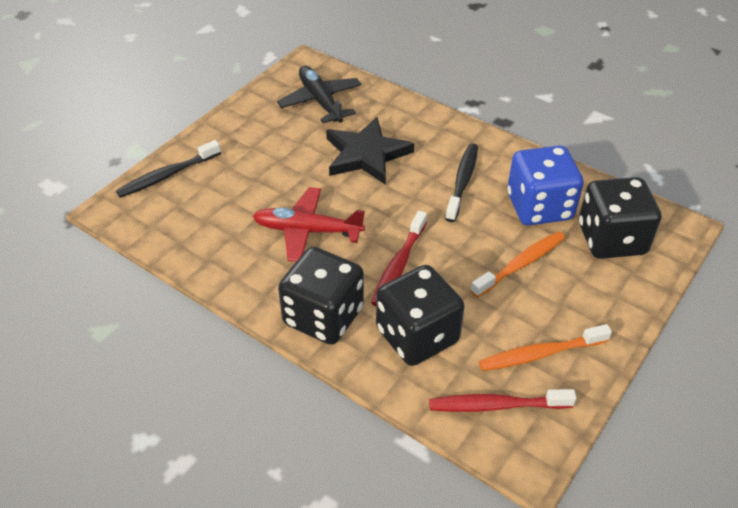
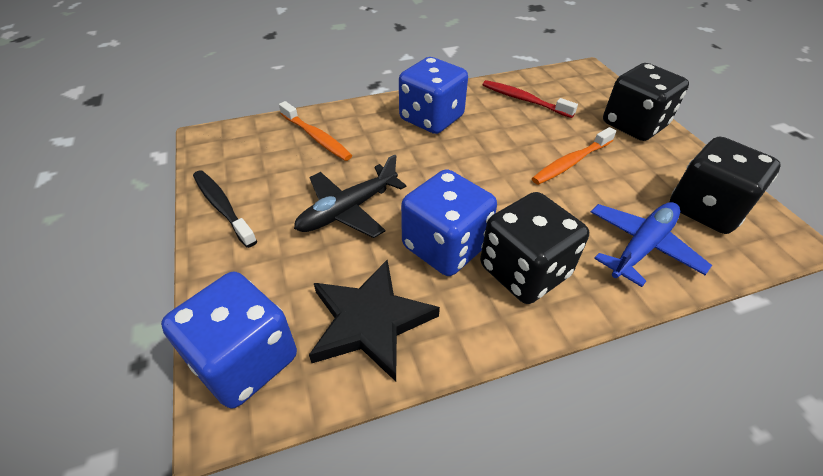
black toothbrush: [116,140,221,198] [445,143,478,222] = 2 -> [193,170,257,248] = 1
blue dice: [507,145,584,226] = 1 -> [161,272,297,409] [399,57,468,134] [401,169,497,276] = 3
blue plane: none = 0 -> [591,202,712,287] = 1
red plane: [253,187,365,262] = 1 -> none = 0
red toothbrush: [371,211,427,306] [429,389,576,412] = 2 -> [482,80,578,118] = 1

